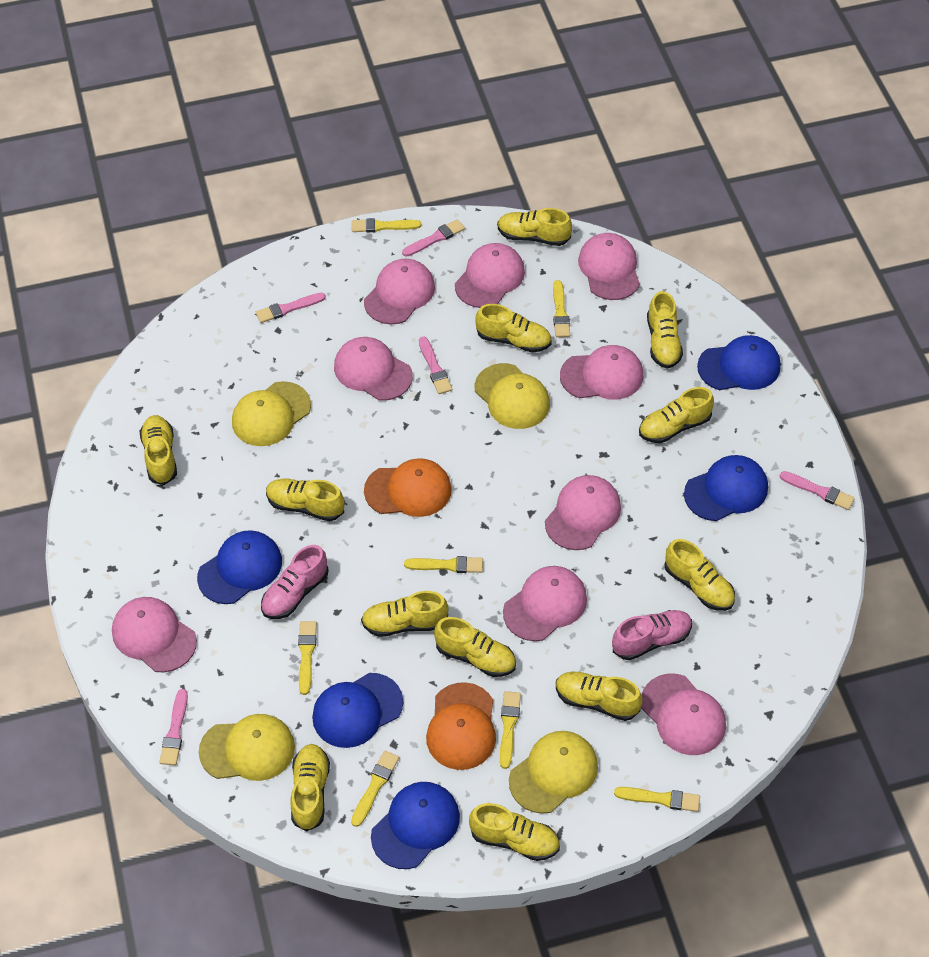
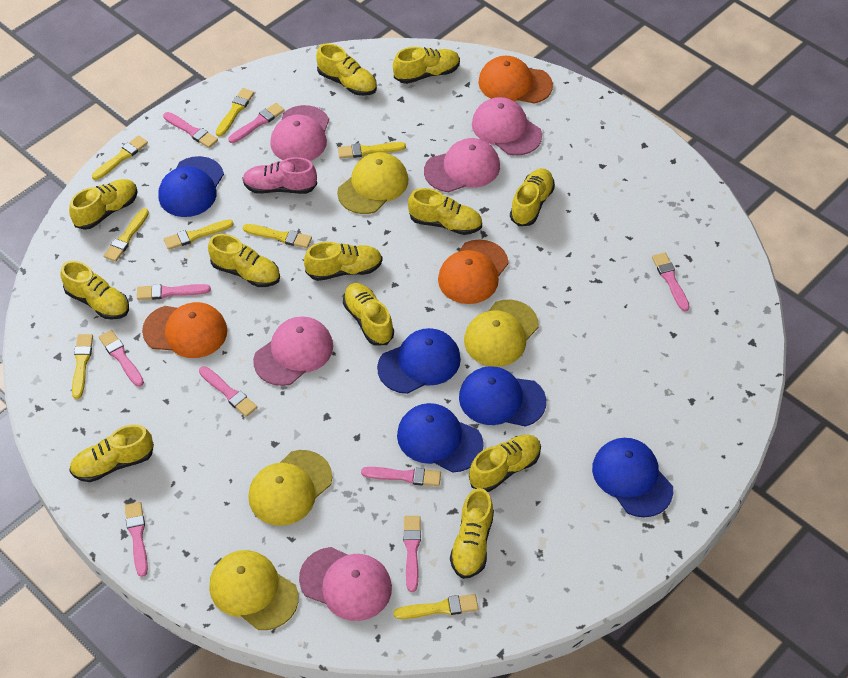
orange cap: [364,458,452,517] [426,682,496,770] = 2 -> [142,302,227,358] [438,240,509,304] [478,56,553,104] = 3
pink brush: [159,689,188,765] [256,293,326,323] [402,219,465,257] [419,336,452,394] [780,471,855,510] = 5 -> [99,330,144,387] [125,502,148,577] [137,284,211,300] [163,112,218,148] [199,366,257,417] [228,103,285,143] [361,467,441,486] [403,516,421,592] [652,252,689,311] = 9
pink cap: [112,597,197,672] [334,337,413,401] [364,259,435,324] [455,243,525,308] [503,566,587,641] [545,475,621,550] [560,345,644,400] [578,233,640,300] [641,674,726,755] = 9 -> [253,316,333,386] [270,105,329,161] [299,547,392,621] [424,138,500,192] [472,97,542,156] = 5
pink shoe: [261,545,329,619] [612,610,692,660] = 2 -> [243,157,317,194] = 1
yellow brush: [298,621,317,695] [351,750,399,827] [352,218,421,232] [404,556,483,573] [500,691,521,769] [553,280,570,337] [614,787,700,812] = 7 -> [72,334,93,399] [92,135,148,180] [103,208,149,262] [164,219,234,250] [216,88,254,137] [243,224,312,248] [338,142,406,159] [394,594,479,619] = 8

